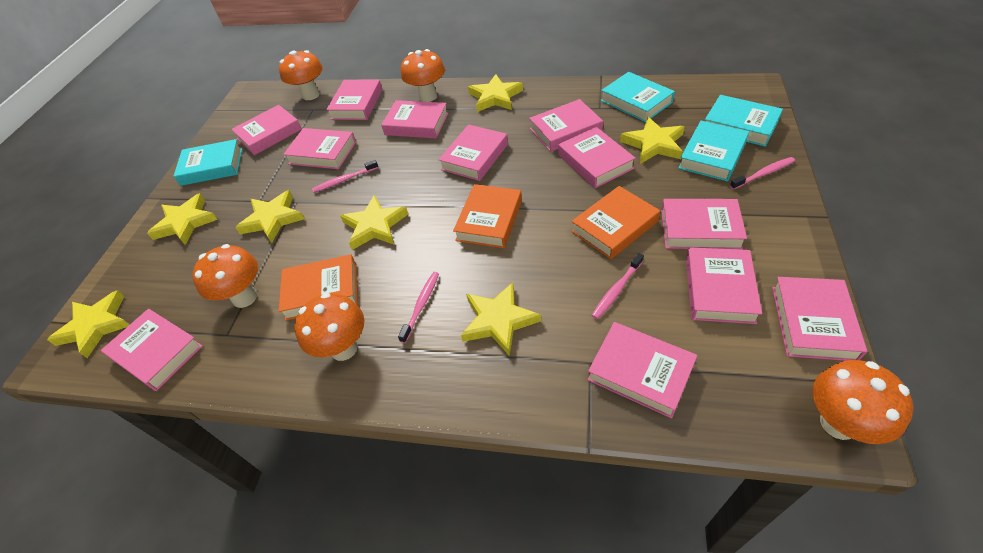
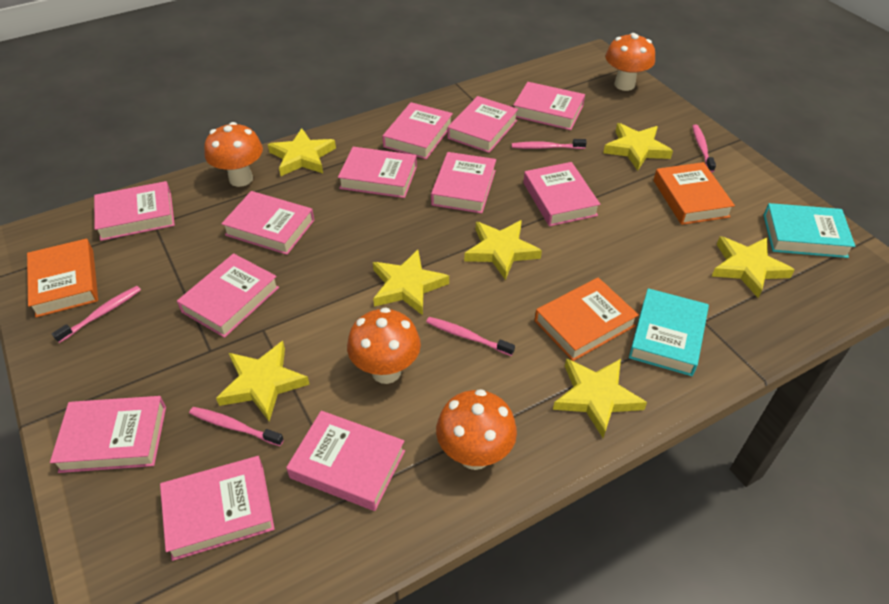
orange mushroom: [192,244,258,308] [279,50,323,100] [294,293,364,361] [401,49,445,102] [813,360,914,444] = 5 -> [204,122,263,187] [347,307,421,384] [436,389,517,470] [605,33,655,91] = 4
pink toothbrush: [312,160,378,193] [398,272,439,343] [591,253,644,319] [730,157,795,190] = 4 -> [52,286,141,343] [189,407,284,446] [426,317,515,356] [512,139,587,149] [692,124,716,172] = 5
turquoise book: [174,139,242,186] [601,72,675,122] [678,121,749,182] [705,95,783,147] = 4 -> [629,288,709,376] [763,203,855,258] = 2

